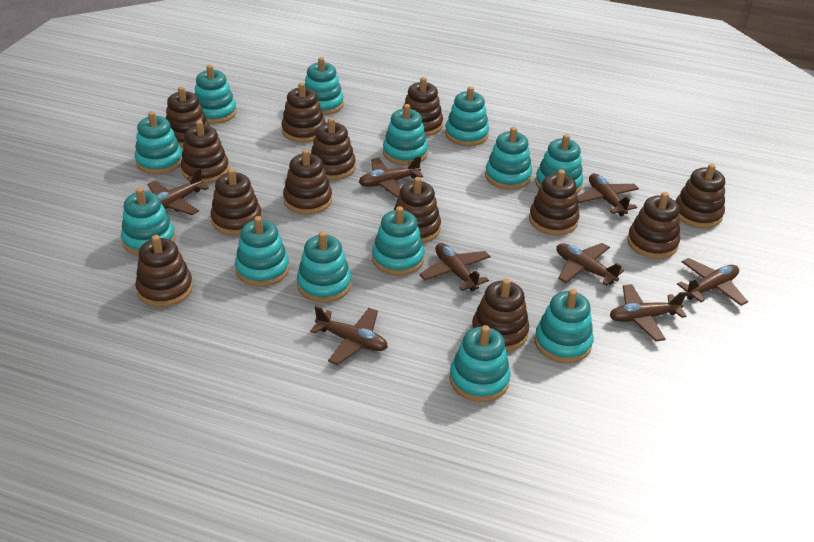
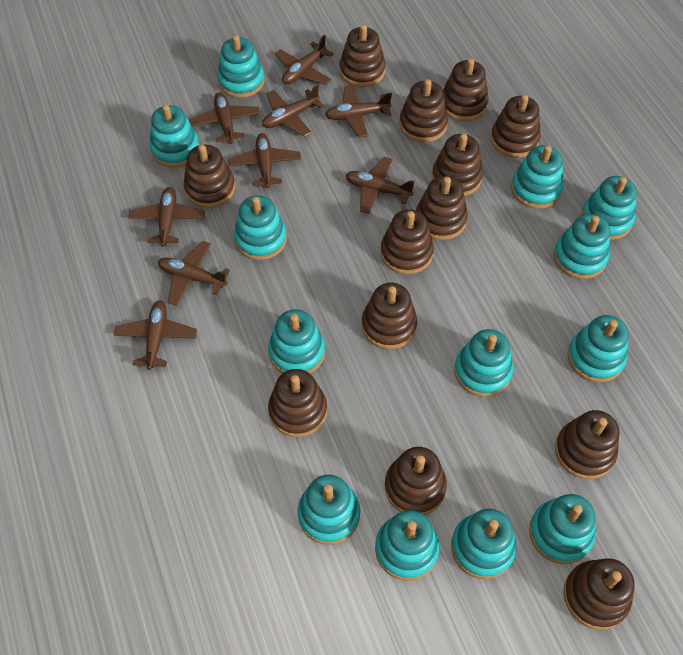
brown plane: [147,168,209,215] [310,306,388,365] [359,156,423,197] [420,243,491,291] [556,243,624,286] [577,174,639,216] [610,284,687,341] [677,258,748,306] = 8 -> [114,300,197,370] [128,187,205,247] [158,241,230,306] [189,92,260,144] [228,133,301,188] [262,85,324,137] [275,35,334,85] [325,85,392,138] [346,157,415,214] = 9

